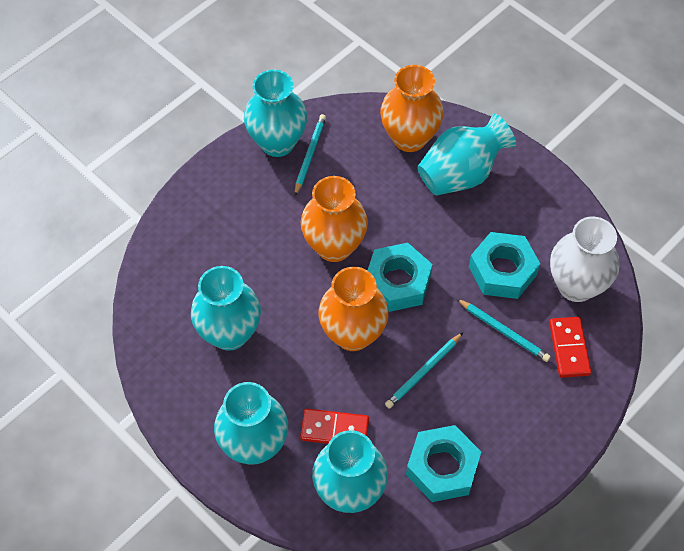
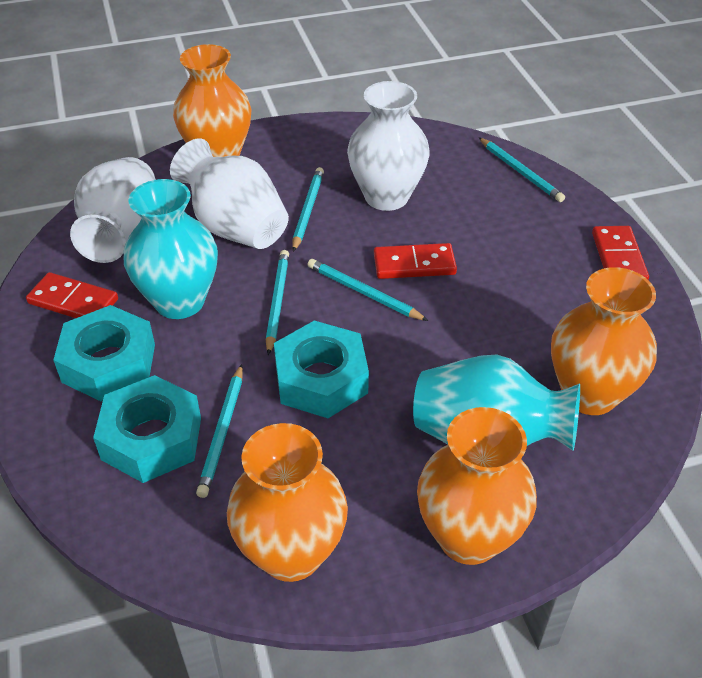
orange vase: [301,176,368,262] [318,267,389,351] [380,65,444,152] = 3 -> [173,44,252,157] [227,423,348,582] [417,407,537,565] [551,267,657,415] = 4
red domino: [300,409,369,444] [549,317,591,378] = 2 -> [26,272,118,318] [374,243,457,279] [592,226,649,280] = 3
turquoise pencil: [295,114,326,196] [385,332,463,409] [457,299,551,362] = 3 -> [196,364,243,498] [266,250,289,355] [292,167,324,252] [307,259,428,321] [479,137,565,202] = 5
turquoise vase: [191,266,261,351] [214,382,288,464] [244,70,307,157] [312,430,388,513] [417,113,516,196] = 5 -> [124,179,218,319] [413,355,580,451] = 2
white vase: [550,217,619,302] = 1 -> [70,157,156,263] [170,138,289,249] [347,81,430,211] = 3

